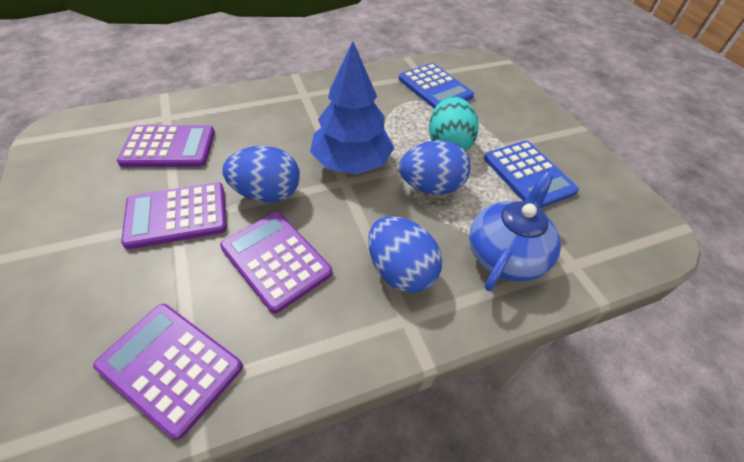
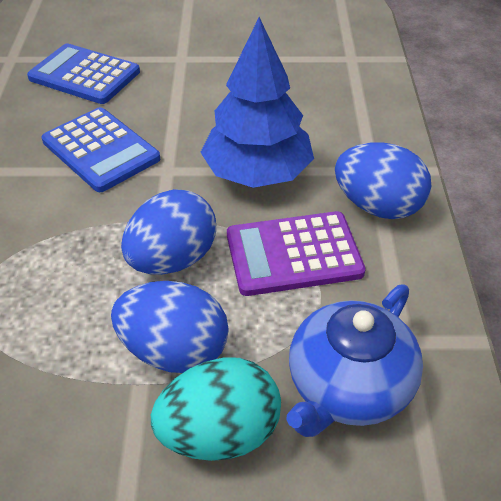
purple calculator: [93,304,243,440] [117,125,215,167] [121,182,227,249] [220,212,333,313] = 4 -> [227,211,366,296] = 1

